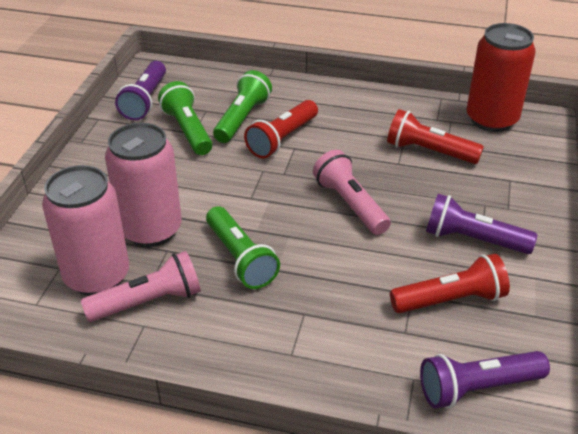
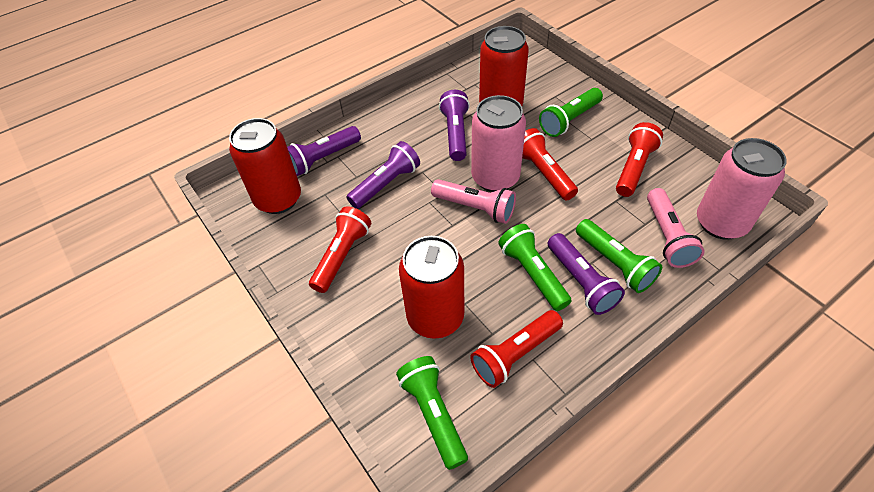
green flashlight: [158,81,213,155] [206,206,280,289] [213,70,272,143] = 3 -> [396,356,468,470] [498,224,572,311] [539,88,603,137] [576,219,662,293] = 4
purple flashlight: [115,61,166,120] [420,351,550,409] [426,194,537,254] = 3 -> [287,126,361,176] [347,141,420,209] [439,90,470,161] [548,233,625,315] = 4
red can: [466,23,536,132] = 1 -> [229,118,301,214] [399,236,464,339] [479,26,529,106] = 3
red flashlight: [244,100,318,159] [387,109,484,164] [390,254,510,313] = 3 -> [309,206,371,293] [470,310,563,388] [522,128,578,200] [616,122,663,197] = 4

